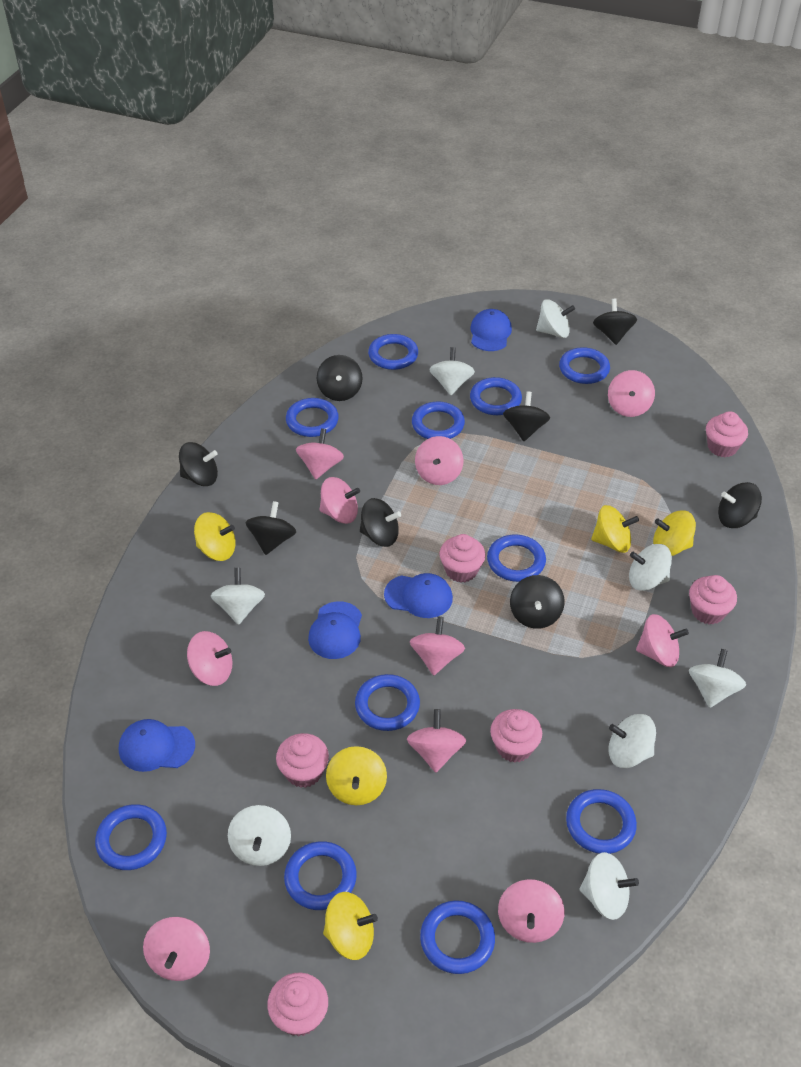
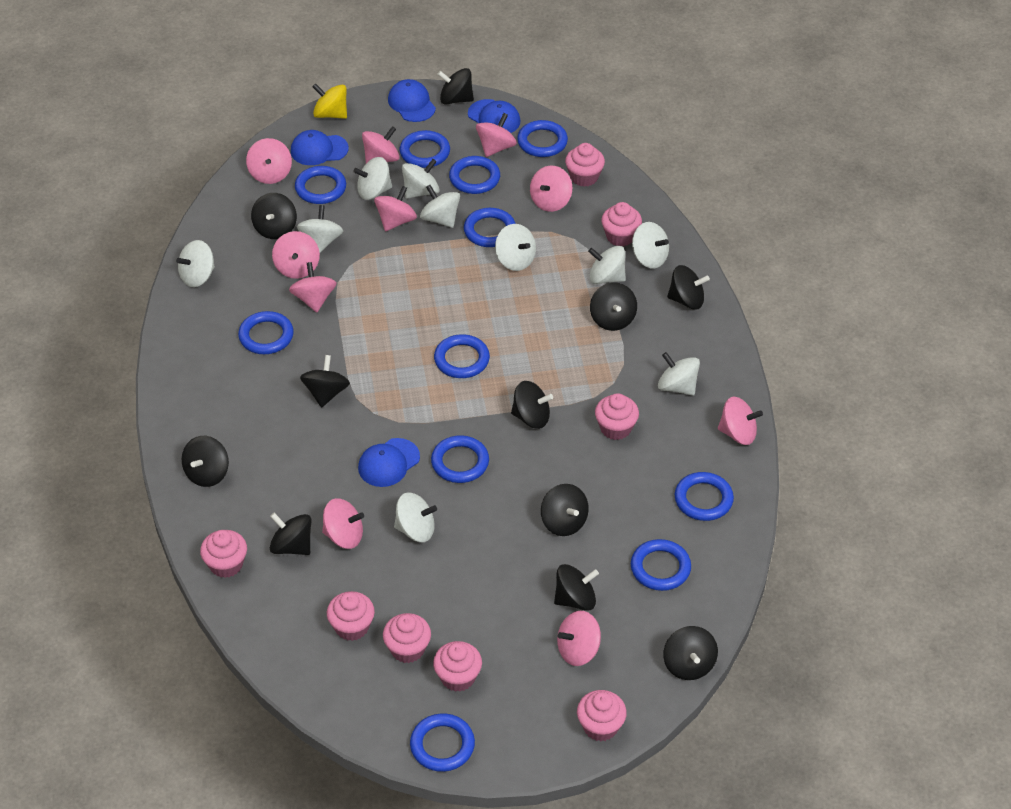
black spinning top: [179,442,218,486] [246,501,296,555] [317,355,362,401] [360,498,401,547] [503,392,550,441] [510,575,565,629] [593,299,637,345] [718,482,762,528] = 8 -> [182,436,229,487] [251,193,297,239] [270,513,312,555] [300,355,350,407] [437,68,474,105] [511,381,553,429] [541,484,589,536] [554,564,599,611] [590,282,637,331] [663,626,718,680] [667,265,710,310] = 11
pink cupcake: [267,972,328,1037] [276,733,329,788] [439,534,486,583] [490,709,542,763] [689,575,737,624] [706,411,748,457] = 6 -> [200,530,247,578] [327,591,375,641] [383,613,431,663] [433,641,482,692] [565,143,605,187] [577,690,627,741] [595,393,639,440] [601,202,642,246] = 8
white spinning top: [211,568,265,625] [228,805,291,866] [429,347,475,395] [536,299,575,338] [579,852,639,920] [608,714,656,768] [629,544,672,591] [689,649,746,708] = 8 -> [176,240,215,287] [297,205,343,253] [353,157,392,200] [394,493,437,542] [402,159,440,199] [420,185,460,228] [495,224,536,271] [588,246,626,284] [632,222,669,269] [658,352,700,396] = 10
yellow spinning top: [194,512,235,561] [323,892,378,960] [326,746,387,805] [591,505,639,553] [653,510,696,556] = 5 -> [312,83,347,119] = 1

